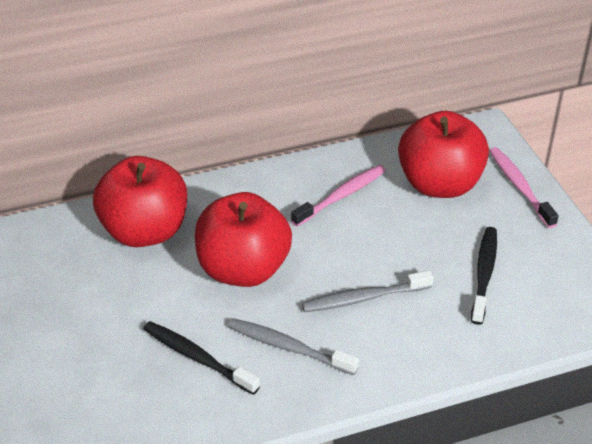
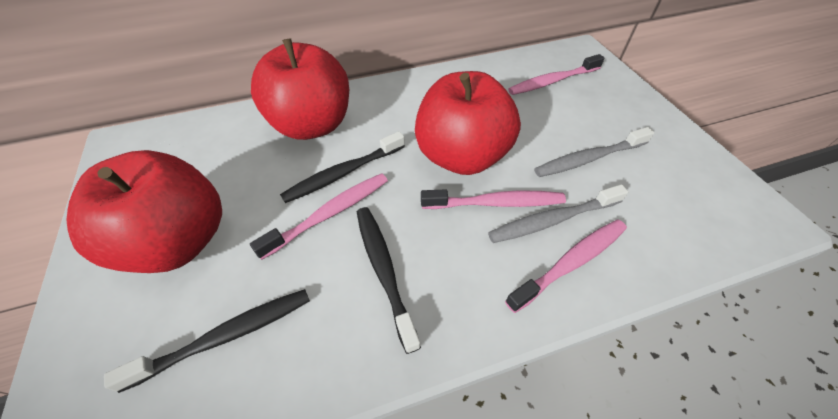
black toothbrush: [143,321,260,395] [471,227,497,325] = 2 -> [104,289,310,393] [280,131,405,203] [357,207,421,354] = 3
pink toothbrush: [291,165,386,226] [489,147,559,228] = 2 -> [250,173,388,260] [421,189,566,209] [505,220,627,313] [508,54,605,95] = 4

